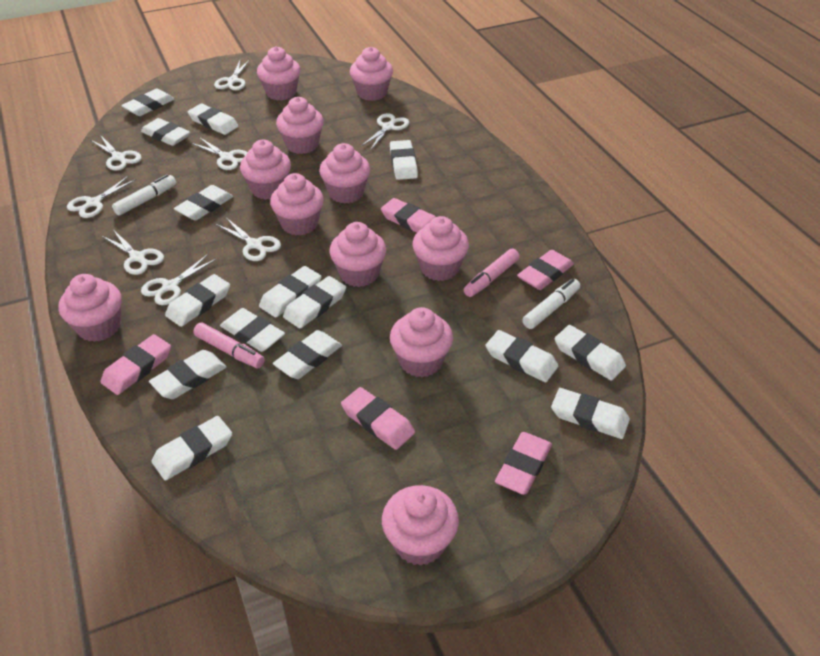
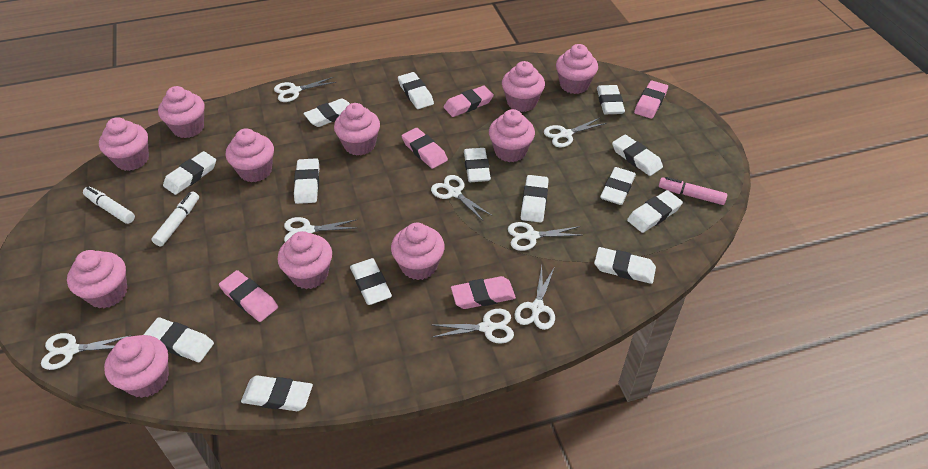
pink marker: [193,322,265,368] [463,248,520,297] = 2 -> [659,177,727,205] = 1
white eraser: [121,89,174,116] [141,118,190,146] [149,350,227,399] [152,416,232,481] [165,274,230,327] [174,185,233,221] [188,104,238,135] [220,308,285,352] [259,266,322,318] [273,330,342,379] [283,276,346,328] [390,140,418,180] [485,330,558,382] [551,388,630,439] [554,325,626,381] = 15 -> [143,317,214,362] [163,151,216,195] [241,375,313,411] [294,158,319,204] [303,98,350,127] [350,258,392,305] [398,72,434,109] [464,148,491,182] [521,175,549,223] [594,247,656,284] [597,85,625,114] [600,167,636,205] [612,135,663,176] [627,190,683,233] = 14

